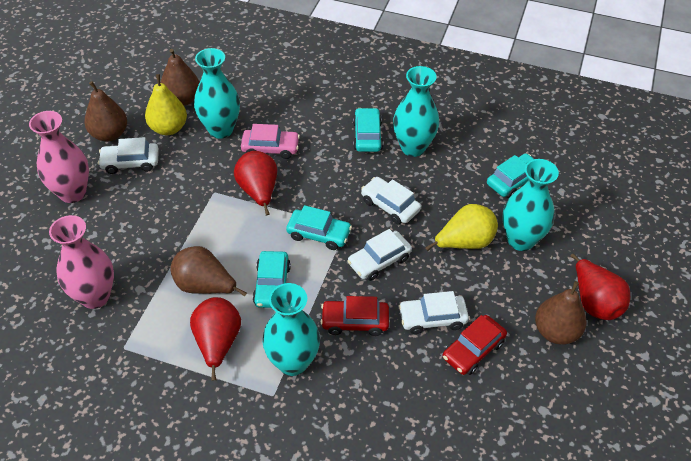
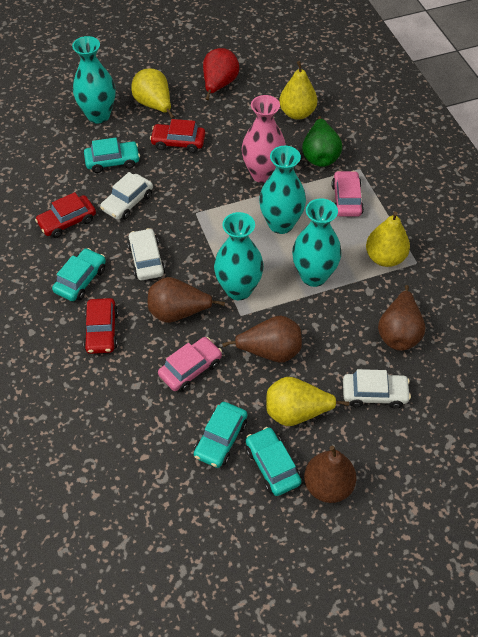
green pear: none = 0 -> [302,116,342,167] = 1
pink car: [241,124,300,159] = 1 -> [158,337,222,392] [332,171,364,217] = 2
pink vase: [29,111,89,203] [49,215,114,309] = 2 -> [242,95,286,183] = 1
red car: [321,296,389,336] [443,315,507,375] = 2 -> [35,192,96,238] [83,298,118,354] [150,119,205,153] = 3
red pear: [190,297,241,381] [234,151,277,216] [571,254,630,320] = 3 -> [203,48,239,100] = 1
white car: [98,137,159,174] [347,229,412,281] [361,177,421,224] [398,291,469,334] = 4 -> [100,172,153,220] [127,228,165,280] [343,369,411,409] = 3
yellow pear: [145,74,187,135] [425,204,498,251] = 2 -> [131,68,174,119] [266,377,349,426] [279,61,317,120] [366,212,410,267] = 4

